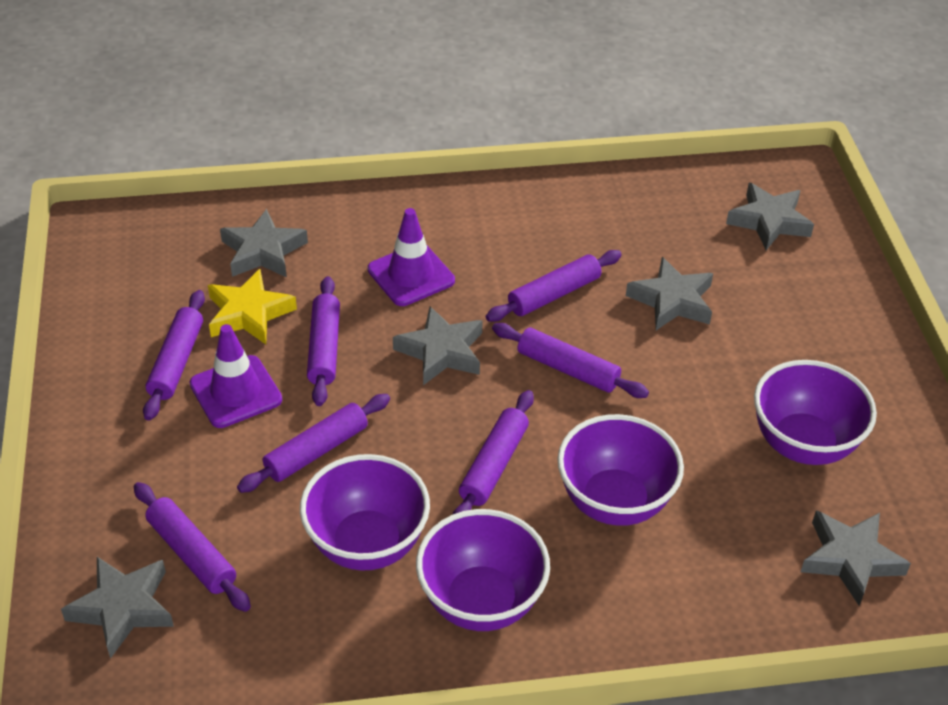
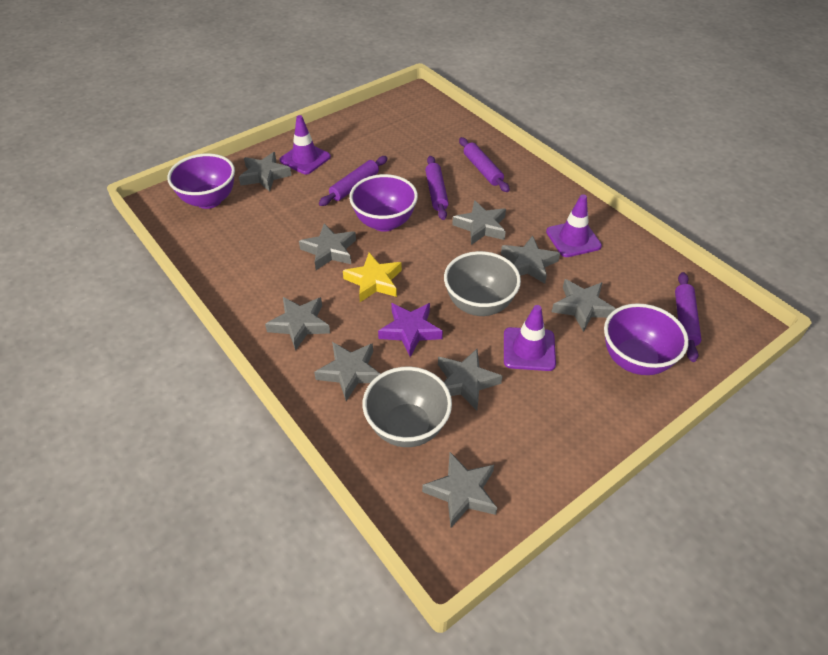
grey bowl: none = 0 -> [363,366,452,447] [444,251,521,316] = 2
grey star: [61,557,174,659] [220,209,308,278] [393,306,483,385] [626,257,713,330] [726,183,814,250] [801,511,911,606] = 6 -> [239,152,292,192] [265,297,330,351] [299,223,356,270] [314,342,380,401] [422,452,497,527] [438,349,502,410] [452,200,506,245] [501,235,560,284] [552,279,616,332] = 9
purple bowl: [300,454,430,571] [416,509,550,631] [557,414,684,526] [754,360,877,465] = 4 -> [167,153,235,209] [349,174,418,232] [604,303,689,375] = 3
purple rolling pin: [134,482,251,612] [143,290,205,421] [237,394,390,493] [307,276,340,406] [453,390,534,514] [486,250,622,322] [492,323,649,398] = 7 -> [319,156,388,206] [425,156,449,220] [459,137,510,192] [675,272,701,362] = 4
purple star: none = 0 -> [378,303,443,357] = 1
purple traffic cone: [190,324,282,428] [368,208,455,306] = 2 -> [280,115,331,174] [504,305,556,371] [546,194,602,257] = 3

